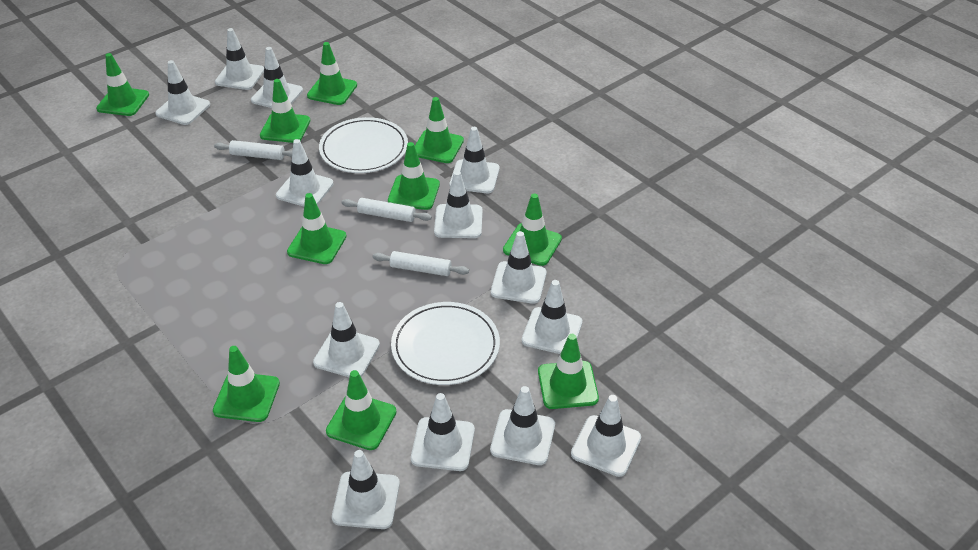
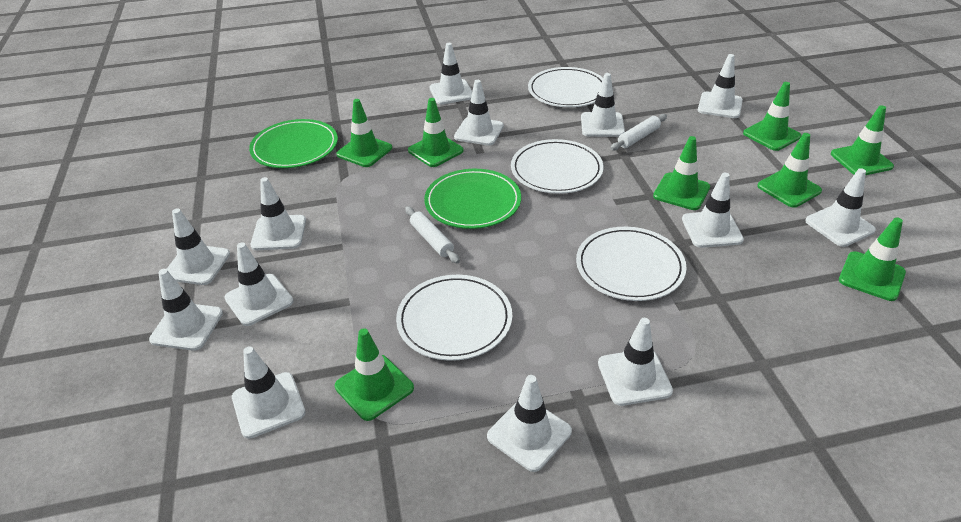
green plate: none = 0 -> [249,119,338,168] [424,169,521,229] = 2
green traffic cone: [96,53,149,116] [213,346,280,422] [260,79,310,143] [287,193,347,264] [307,42,357,105] [326,370,397,450] [388,142,440,210] [415,97,464,163] [503,194,562,266] [538,334,599,409] = 10 -> [335,328,414,421] [336,99,392,167] [408,98,464,167] [653,136,710,210] [743,82,801,151] [757,133,822,208] [831,105,894,175] [839,217,906,301] = 8
white plate: [319,117,408,173] [391,302,500,385] = 2 -> [396,275,512,361] [511,139,604,194] [528,67,603,107] [576,227,687,301] = 4
white rolling pin: [214,140,293,160] [342,198,432,222] [373,251,469,276] = 3 -> [405,206,460,264] [611,114,667,151] = 2

